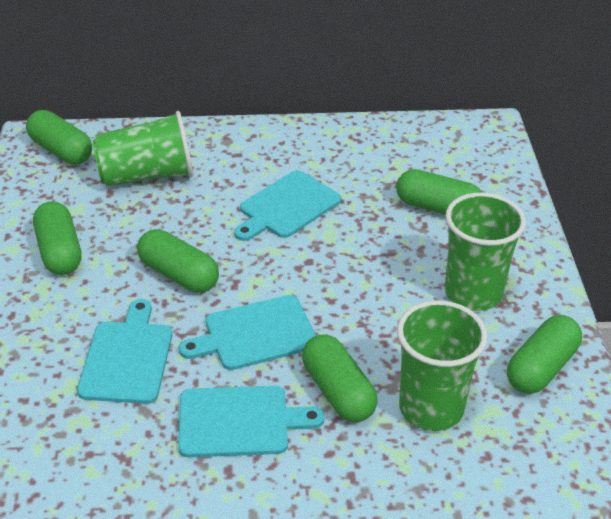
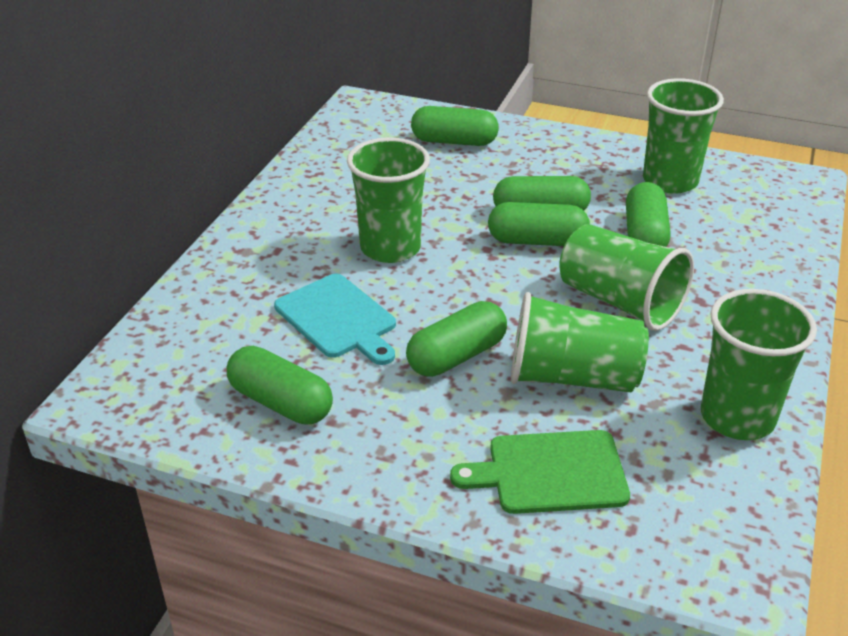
green cup: [92,111,193,186] [397,300,487,431] [445,193,526,311] = 3 -> [347,138,430,263] [511,292,649,392] [560,224,694,331] [643,78,724,194] [701,289,817,440] = 5
green cutting board: none = 0 -> [450,430,630,514] = 1
turquoise cutting board: [77,299,172,404] [178,386,325,457] [179,295,316,370] [234,170,341,241] = 4 -> [274,274,396,365] = 1

